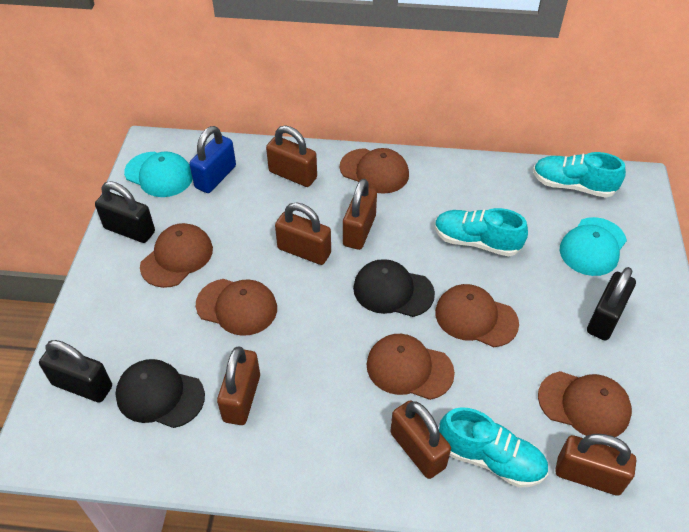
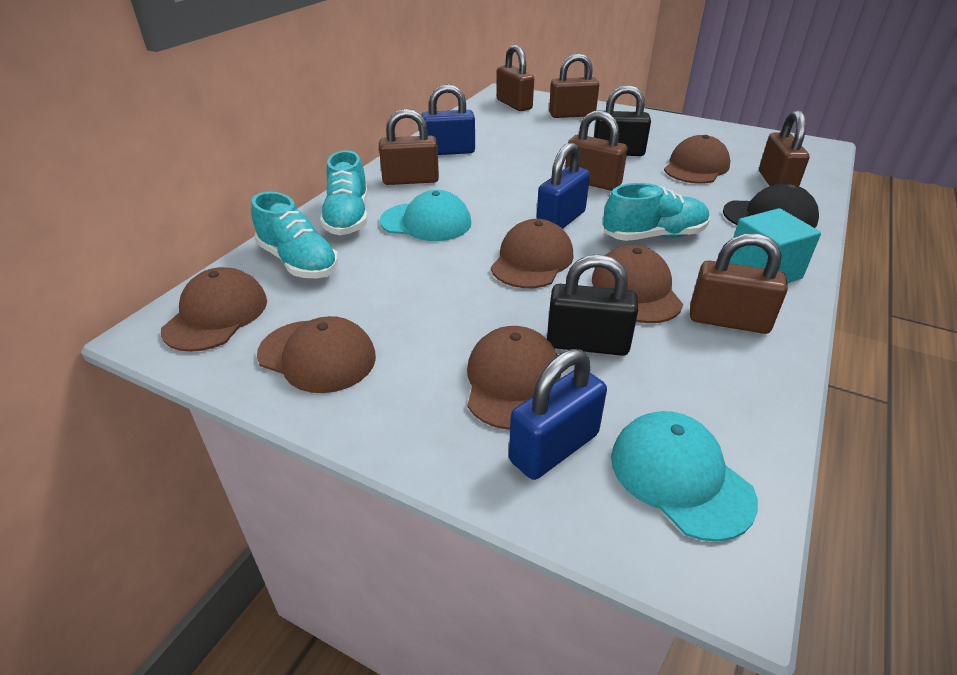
black cap: [116,359,205,428] [353,259,435,317] = 2 -> [723,184,819,228] = 1
black padlock: [39,340,112,403] [95,181,155,243] [587,267,636,341] = 3 -> [547,254,638,356] [594,85,651,156] = 2
blue padlock: [189,126,236,193] = 1 -> [422,84,475,155] [509,349,607,480] [536,142,590,229] = 3
turquoise cube: none = 0 -> [729,208,821,283] = 1

